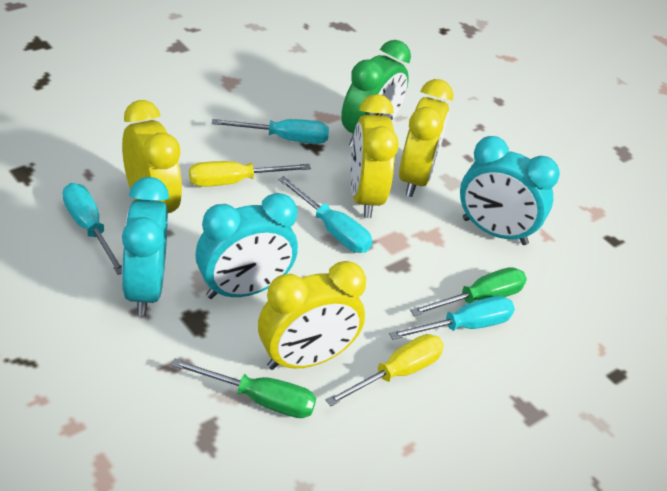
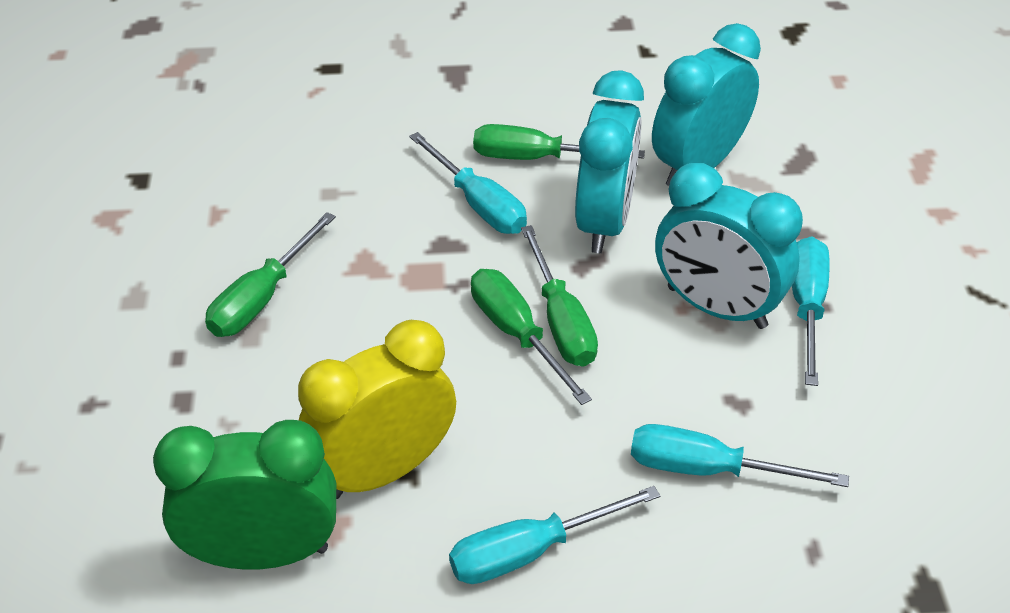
green screwdriver: [171,358,316,418] [410,267,527,316] = 2 -> [205,212,336,337] [471,269,592,405] [473,124,645,160] [521,225,598,367] = 4
yellow clock: [122,100,182,213] [258,261,366,370] [350,94,399,218] [399,79,453,197] = 4 -> [298,320,456,499] = 1
yellow screwdriver: [189,161,311,187] [326,334,444,406] = 2 -> none = 0

